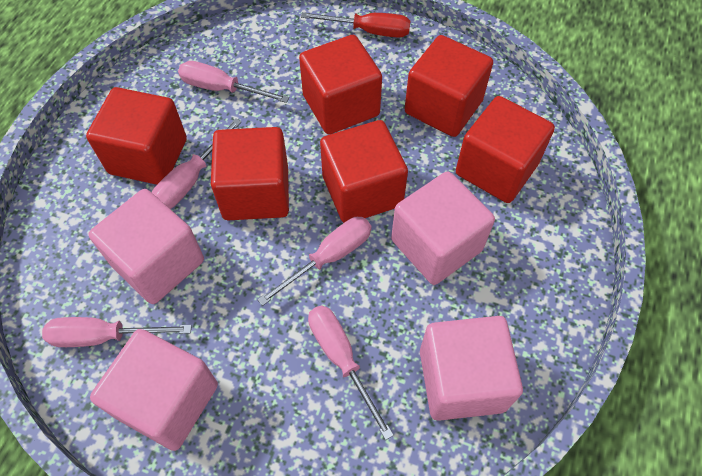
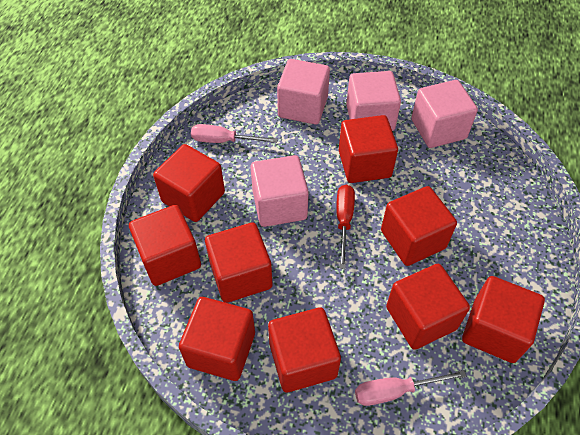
pink screwdriver: [42,317,192,347] [152,118,242,209] [178,61,289,103] [257,217,371,306] [308,306,394,440] = 5 -> [191,124,278,143] [355,370,466,406] = 2
red cube: [86,87,187,185] [211,127,289,220] [299,35,382,134] [320,120,408,223] [405,35,493,137] [456,96,555,203] = 6 -> [129,205,201,286] [153,144,225,222] [179,297,255,381] [205,223,273,303] [268,307,341,392] [339,115,398,183] [381,186,457,266] [386,264,470,350] [462,276,545,363] = 9

